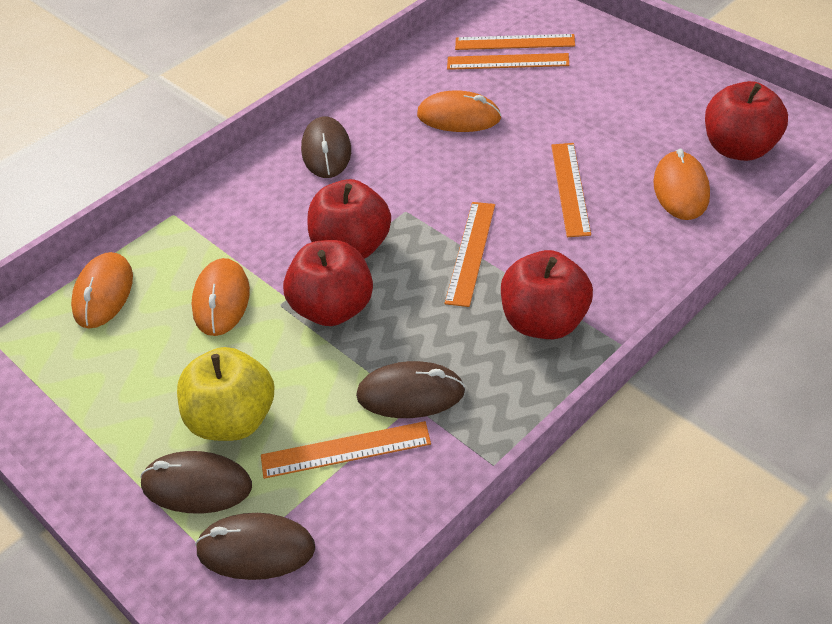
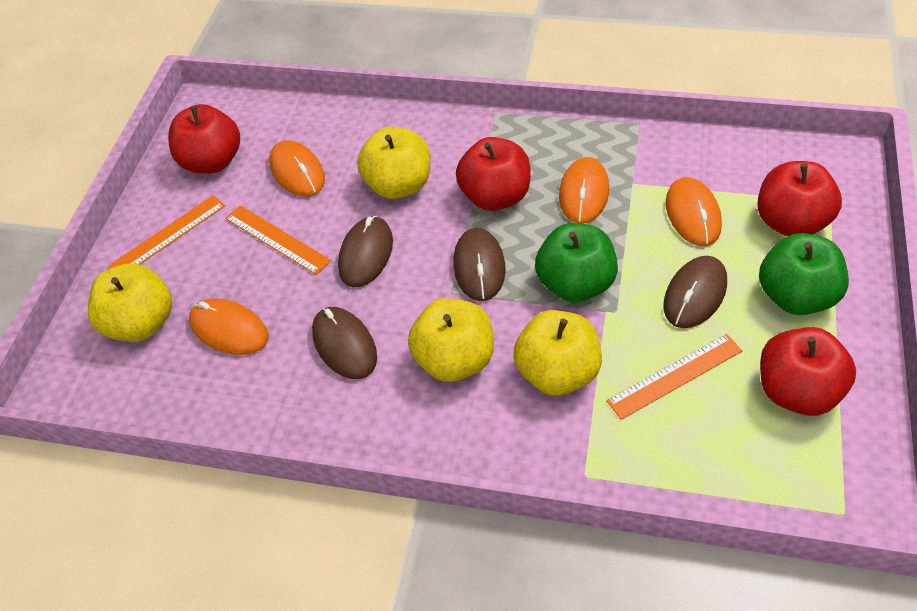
green apple: none = 0 -> [535,223,618,302] [759,233,849,315] = 2
orange ruler: [261,421,431,479] [445,202,495,307] [447,53,569,70] [455,34,575,50] [551,143,591,237] = 5 -> [108,195,225,268] [225,205,331,275] [606,334,742,420] = 3
yellow apple: [177,347,274,441] = 1 -> [88,263,172,342] [357,127,430,199] [408,298,494,382] [513,310,602,395] = 4

